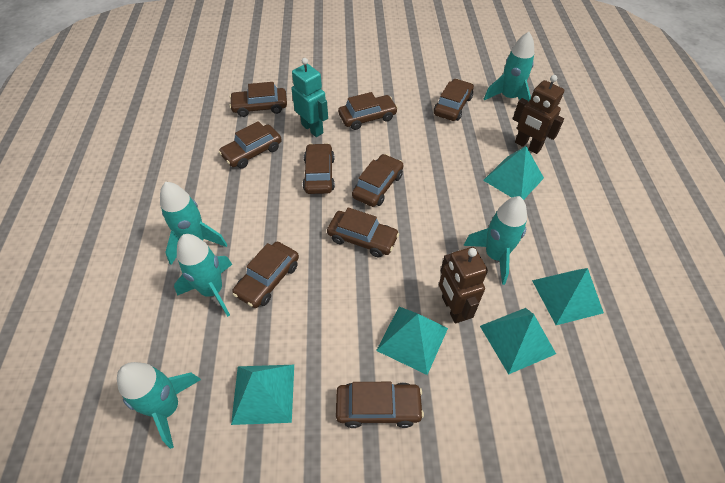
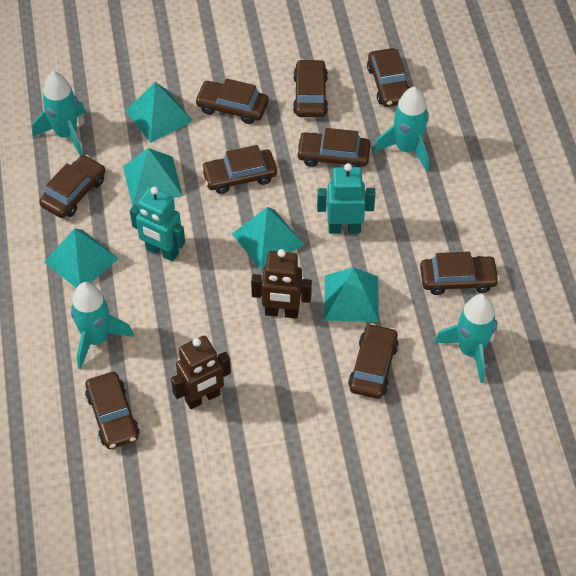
turquoise robot: [292,58,328,137] = 1 -> [130,186,185,262] [317,163,375,234] = 2
turquoise rocket: [117,362,201,449] [160,182,227,265] [174,234,233,317] [463,196,527,285] [484,32,534,102] = 5 -> [32,71,85,156] [71,282,134,369] [374,87,429,172] [434,294,498,383] = 4

